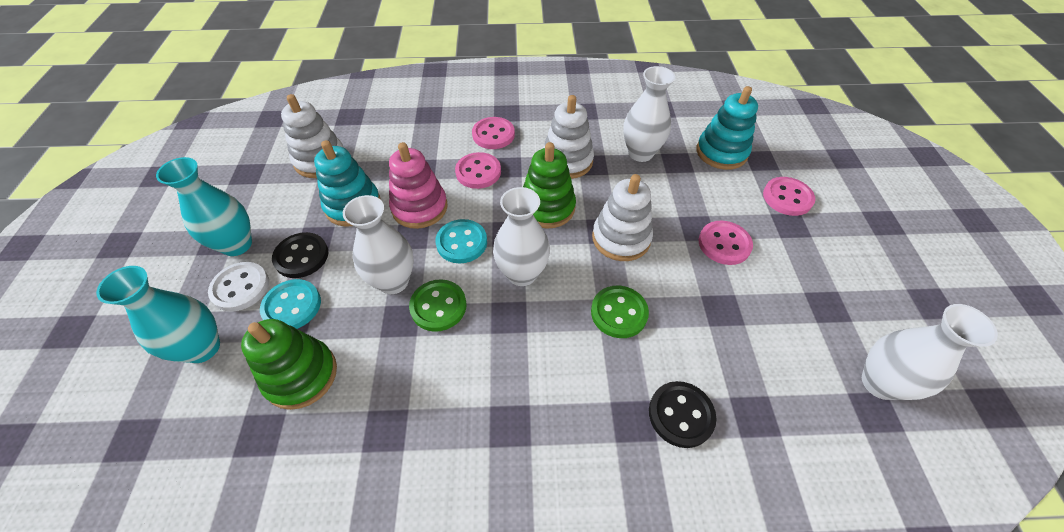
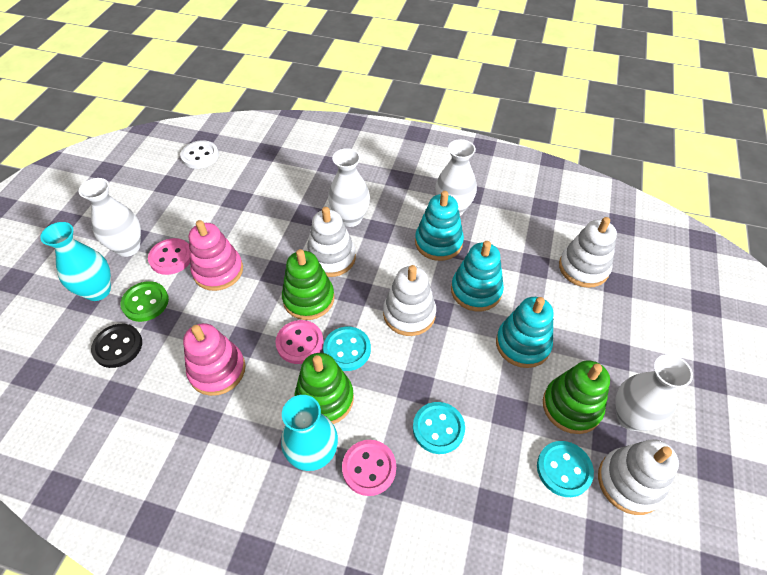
black button: [272,232,328,278] [649,381,716,448] = 2 -> [91,324,142,368] = 1
green button: [409,279,466,332] [591,286,649,338] = 2 -> [121,281,169,322] = 1
green stacking toy: [241,319,337,410] [523,142,576,229] = 2 -> [282,249,334,320] [294,353,354,424] [543,360,610,434] = 3
pink button: [455,152,501,189] [472,117,515,149] [699,221,753,265] [763,177,815,216] = 4 -> [148,238,190,275] [276,320,323,364] [342,440,396,496] = 3
pink stacking toy: [389,142,448,229] = 1 -> [183,323,245,396] [189,220,243,291] = 2
turquoise button: [260,279,321,329] [435,219,487,264] = 2 -> [323,327,371,371] [413,402,465,454] [537,441,594,497] = 3
turquoise stacking toy: [314,140,381,227] [696,86,758,170] = 2 -> [415,191,464,261] [451,241,504,311] [496,297,553,368] = 3
white stacking toy: [281,94,343,178] [543,95,594,179] [592,174,653,261] = 3 -> [306,207,356,277] [383,265,436,336] [559,217,617,288] [598,439,679,515] = 4

